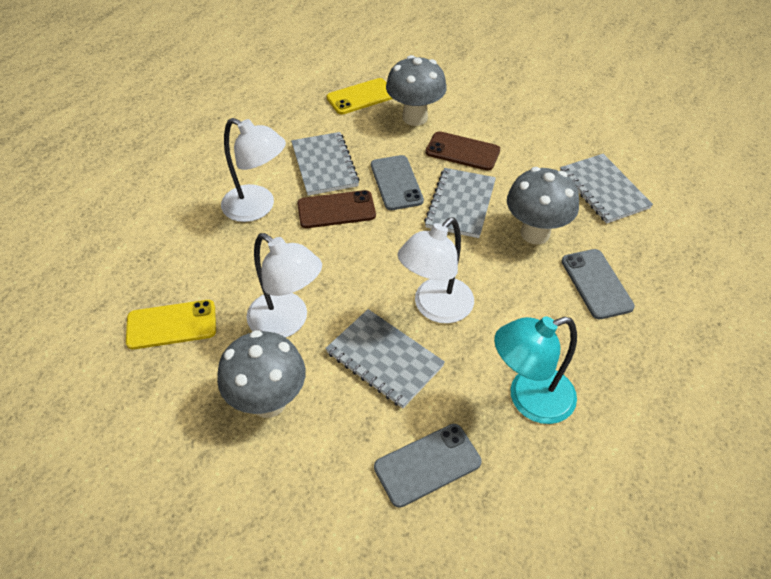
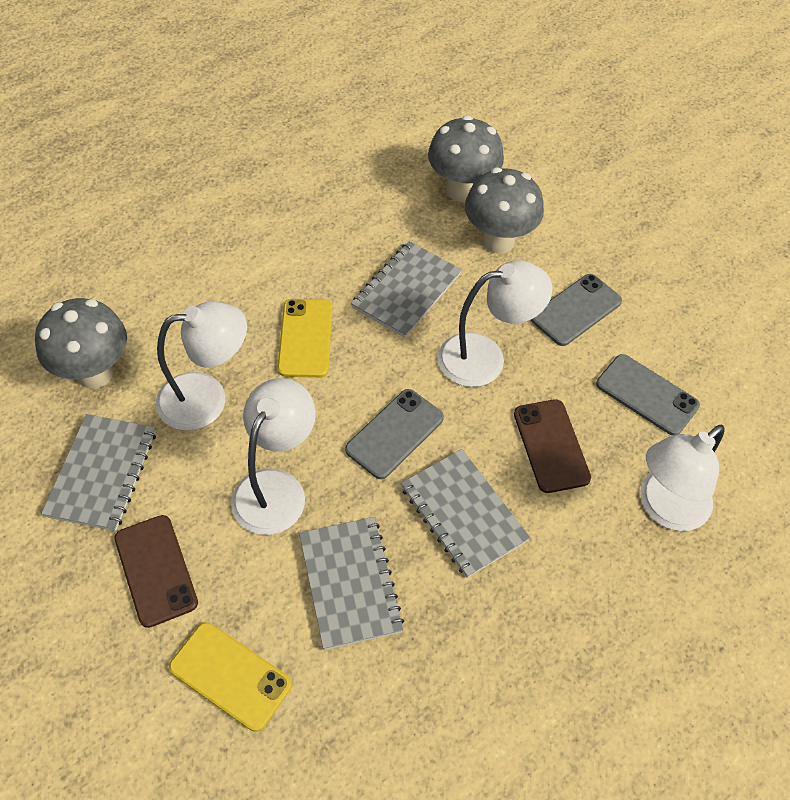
turquoise lamp: [494,316,577,424] = 1 -> none = 0
white lamp: [221,118,286,222] [246,233,322,338] [398,218,474,323] = 3 -> [156,301,247,431] [231,378,316,535] [438,260,552,387] [640,425,725,531] = 4

